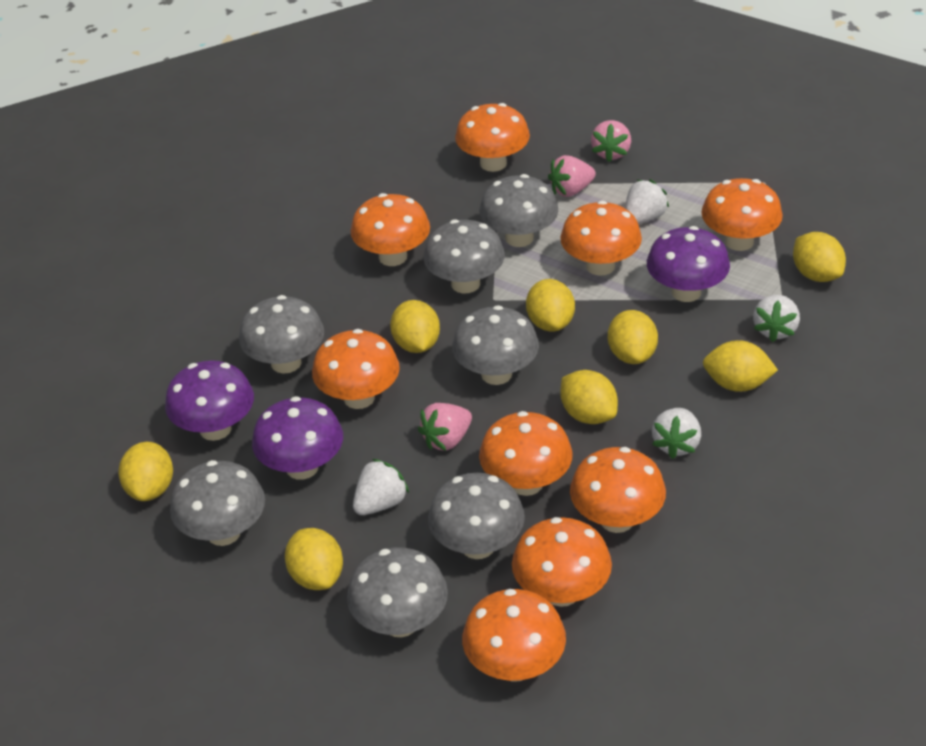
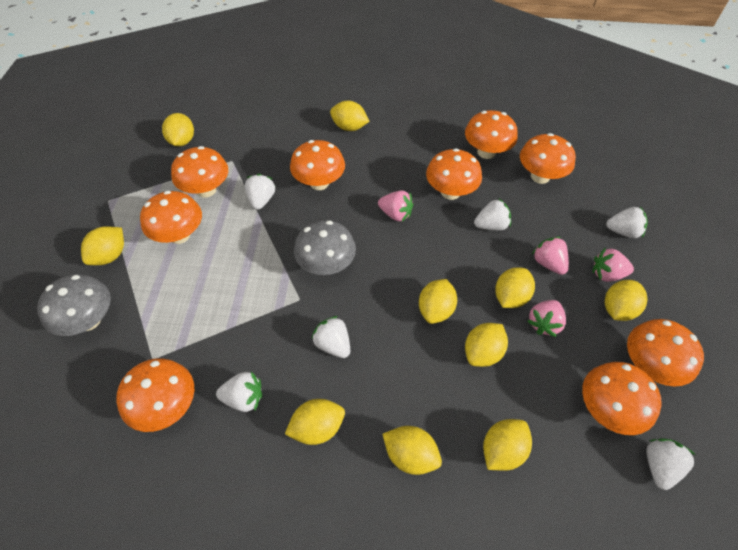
grey mushroom: [170,460,265,546] [239,295,324,374] [347,547,448,637] [423,219,505,293] [428,473,525,559] [452,305,539,385] [479,174,558,247] = 7 -> [37,274,111,336] [294,220,356,275] = 2
pink strawberry: [418,403,472,451] [548,155,596,197] [591,120,631,162] = 3 -> [378,190,413,222] [528,300,566,337] [532,237,569,275] [592,248,634,282] = 4
purple mushroom: [165,360,254,441] [252,396,343,480] [647,226,730,302] = 3 -> none = 0
white strawberry: [353,459,409,515] [625,179,669,224] [652,408,701,459] [753,295,800,342] = 4 -> [216,371,262,412] [245,174,275,210] [311,316,350,358] [474,199,511,231] [606,207,648,238] [646,438,696,490] = 6
yellow lemon: [118,442,173,501] [285,528,343,590] [390,300,440,353] [526,279,575,332] [561,370,618,424] [608,310,658,364] [703,340,778,392] [793,232,846,282] = 8 -> [81,226,124,265] [162,113,194,146] [285,399,345,445] [330,101,370,131] [382,426,442,475] [419,279,457,324] [465,323,508,367] [483,419,532,471] [495,267,535,308] [605,280,647,321] = 10

